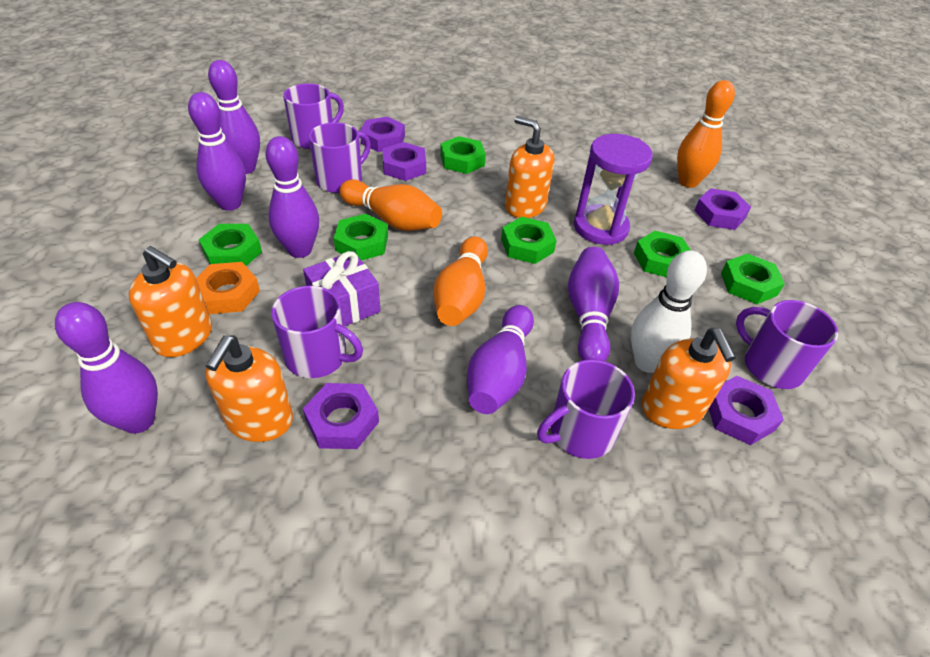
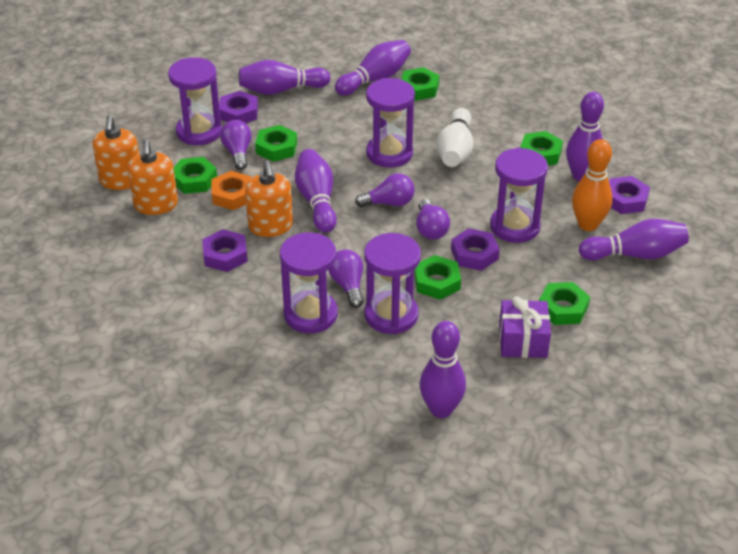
orange bowling pin: [339,179,442,231] [433,236,488,326] [677,80,735,188] = 3 -> [572,139,613,231] = 1
orange soap dispenser: [129,246,212,357] [205,336,293,442] [505,116,555,218] [642,328,736,429] = 4 -> [93,115,139,190] [128,139,178,215] [245,160,293,237] = 3
purple hourglass: [574,134,653,245] = 1 -> [168,57,222,145] [280,233,338,333] [364,233,421,334] [366,78,415,167] [490,148,548,243] = 5
purple light bulb: none = 0 -> [220,120,252,170] [328,249,363,308] [355,173,415,207] [416,199,450,240] = 4
purple mug: [271,286,363,378] [283,83,344,149] [309,122,371,193] [537,359,635,459] [736,300,838,389] = 5 -> none = 0
purple nut: [303,383,379,449] [360,117,405,152] [383,142,426,181] [694,188,751,230] [709,376,784,445] = 5 -> [202,229,248,272] [219,91,258,123] [451,228,500,271] [609,176,650,214] = 4

